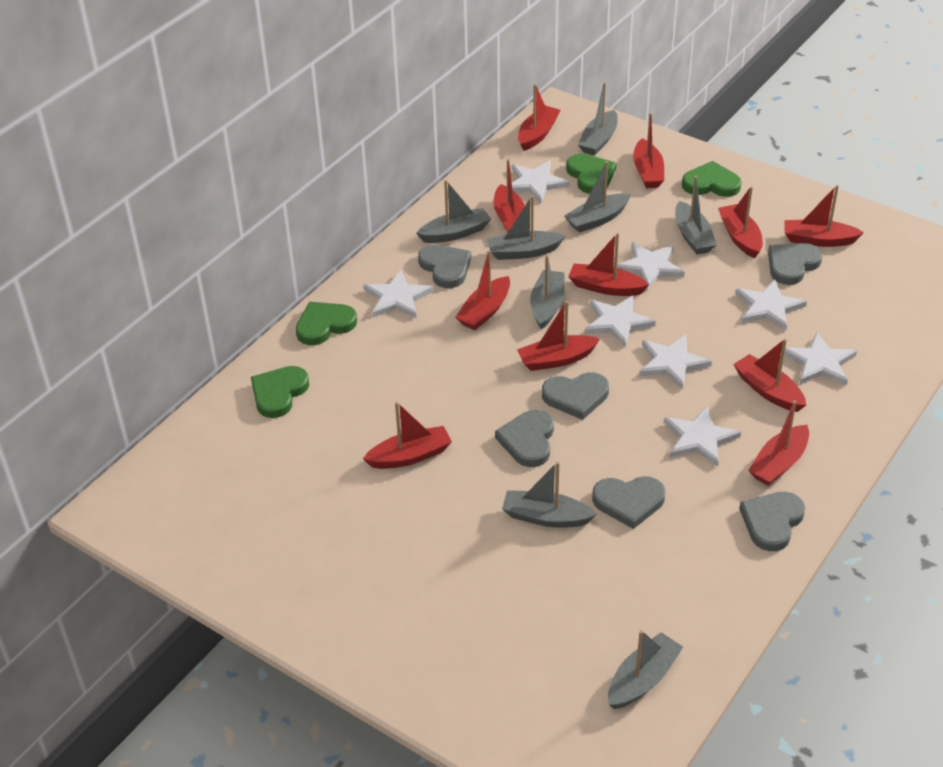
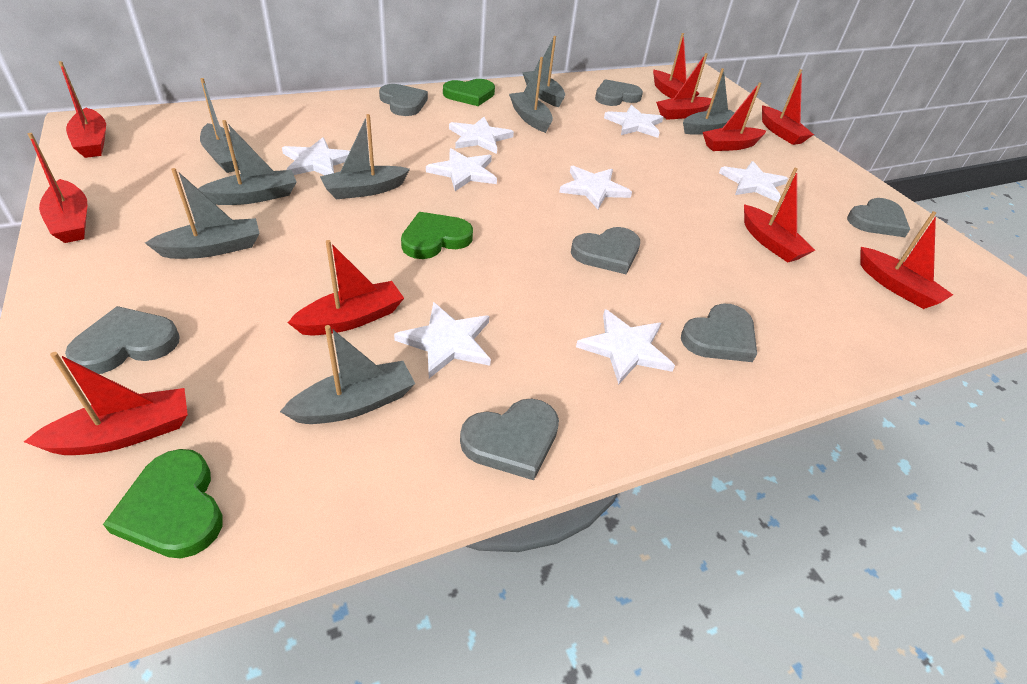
green heart: [251,366,309,418] [296,302,357,345] [566,154,616,194] [682,161,742,197] = 4 -> [103,449,223,559] [401,212,473,259] [443,79,495,106] = 3
grey heart: [418,244,471,288] [495,410,554,467] [542,372,609,420] [592,476,665,529] [739,492,805,551] [768,243,822,285] = 6 -> [65,306,180,374] [379,84,428,116] [460,399,559,480] [571,227,640,274] [595,79,643,106] [681,304,757,362] [847,198,910,237] = 7
red boat: [363,402,452,469] [455,250,510,330] [493,159,525,232] [517,301,600,371] [518,84,560,151] [568,233,650,296] [633,113,664,188] [718,186,763,258] [733,339,806,412] [748,401,809,486] [785,185,864,247] = 11 -> [24,352,188,455] [28,133,88,243] [59,61,106,158] [288,240,404,336] [653,33,700,98] [656,53,712,120] [703,82,766,151] [744,168,815,263] [762,69,814,145] [860,211,953,309] = 10

